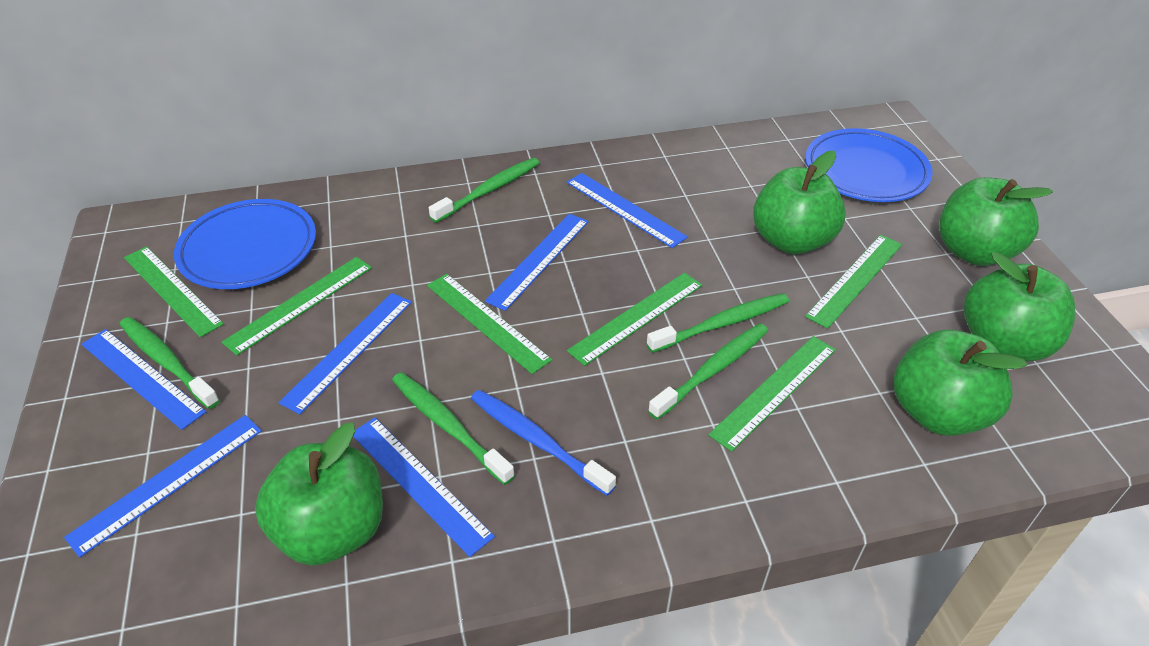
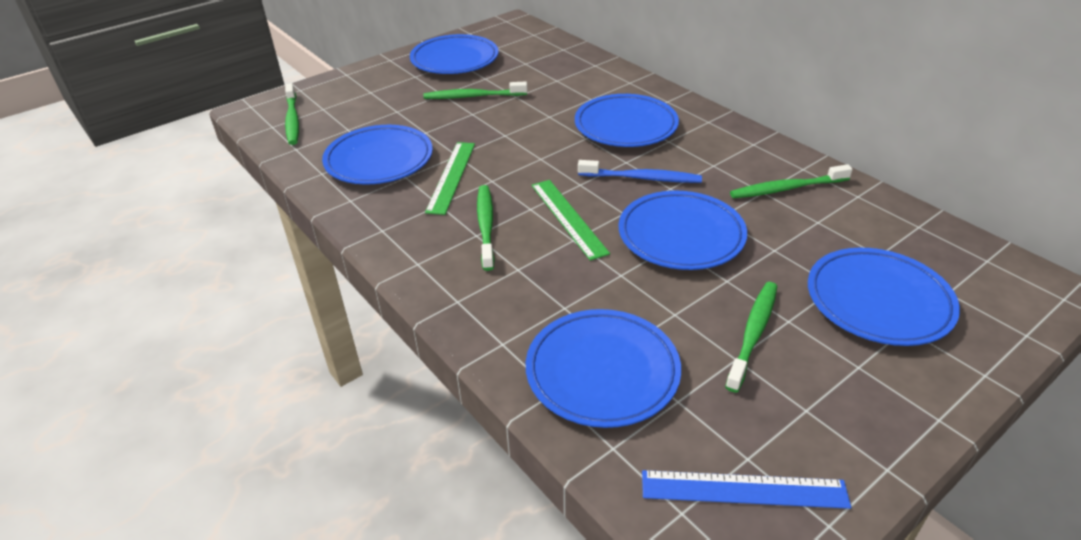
blue plate: [174,199,316,289] [805,128,933,202] = 2 -> [322,125,433,185] [410,34,499,74] [526,309,681,428] [575,94,679,147] [619,191,747,270] [808,248,960,346] = 6
blue ruler: [64,415,262,558] [81,329,206,430] [278,293,412,414] [353,417,495,557] [485,214,589,311] [567,173,688,248] = 6 -> [642,470,851,509] = 1
green apple: [255,423,383,566] [753,151,846,254] [894,329,1027,436] [939,177,1053,266] [964,252,1075,362] = 5 -> none = 0
green ruler: [124,246,224,337] [222,257,372,355] [427,274,552,374] [567,273,702,366] [708,336,836,452] [805,235,902,329] = 6 -> [425,142,475,215] [532,180,610,261] = 2

